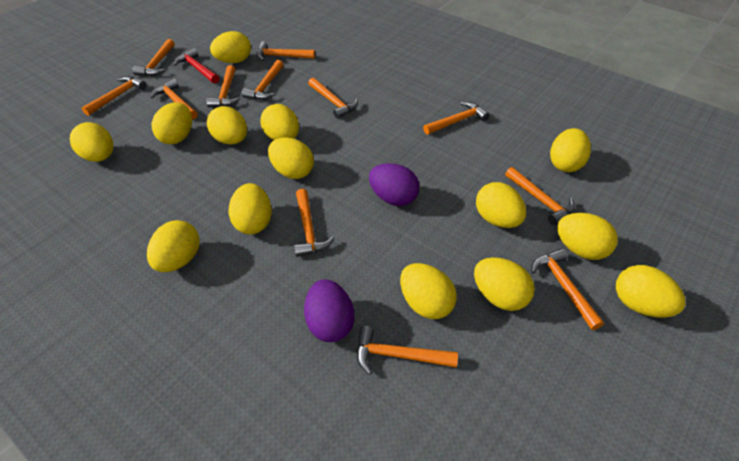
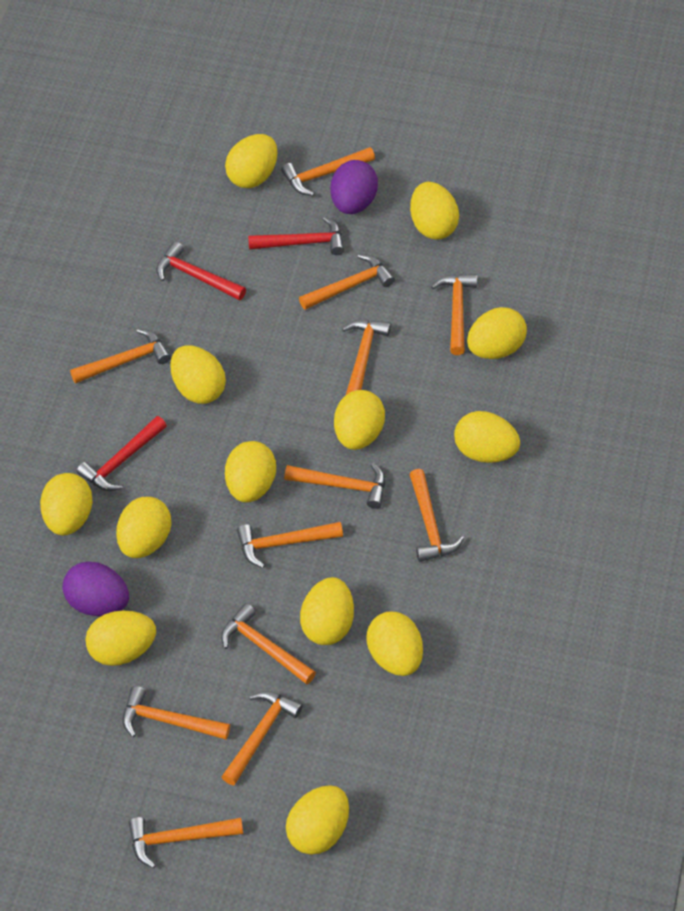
red hammer: [174,48,219,84] = 1 -> [77,416,167,491] [156,241,246,301] [248,217,344,255] = 3
yellow egg: [70,122,113,162] [147,220,199,272] [152,102,192,144] [207,106,247,144] [210,31,251,63] [229,183,272,234] [260,104,299,140] [268,137,314,179] [400,263,456,319] [474,257,535,311] [476,182,526,228] [550,128,591,172] [557,213,618,260] [616,265,686,318] = 14 -> [40,473,93,536] [85,610,156,666] [116,497,171,558] [170,345,226,404] [225,134,278,188] [225,441,276,503] [286,785,349,855] [300,577,354,645] [334,390,385,450] [366,611,423,676] [410,182,459,240] [454,411,520,463] [467,307,527,359] = 13

